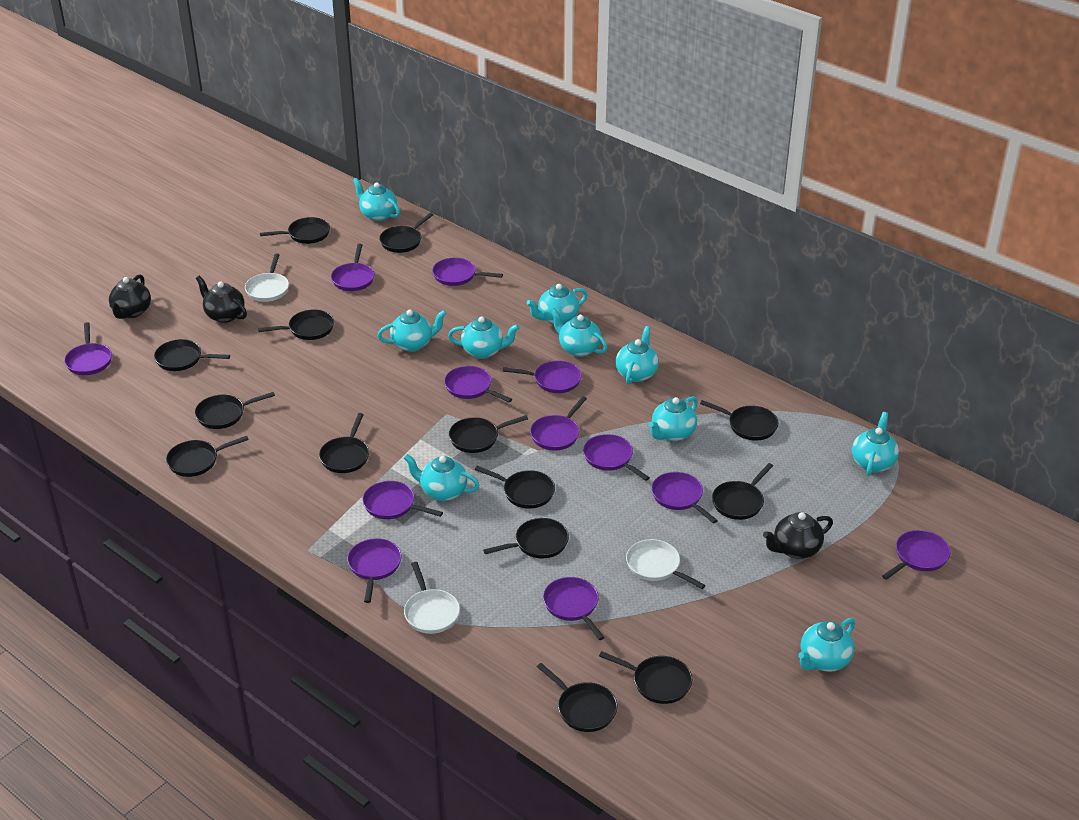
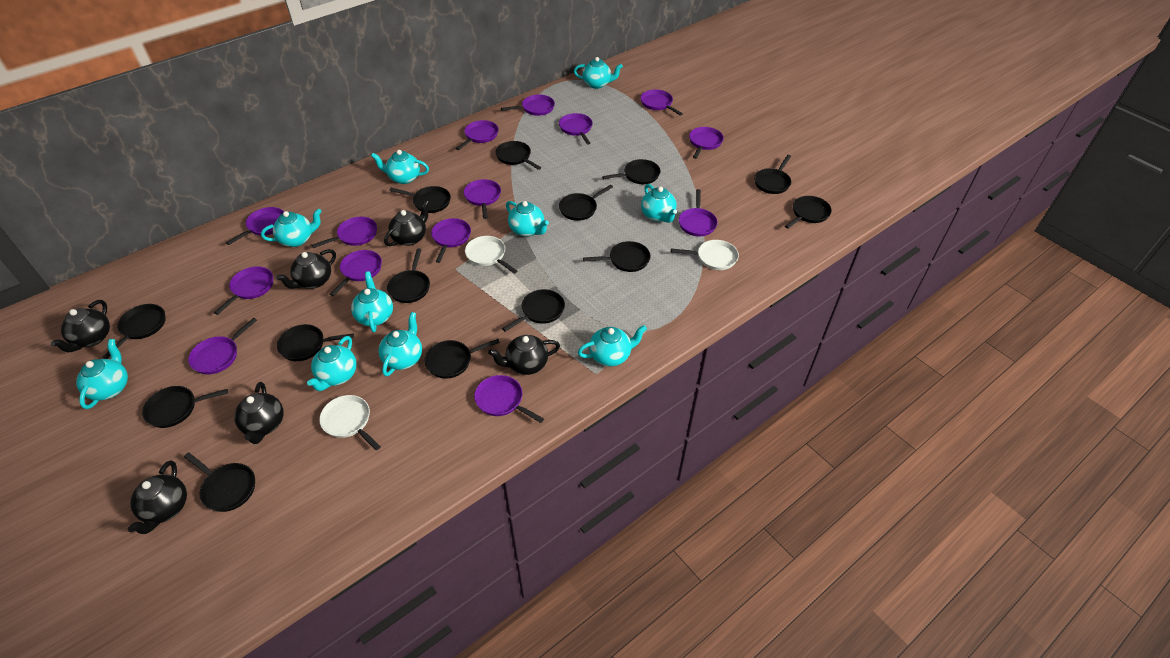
black teapot: [109,274,151,319] [196,276,247,323] [763,512,833,559] = 3 -> [51,300,110,352] [128,460,187,534] [234,382,284,444] [276,249,336,289] [384,200,429,246] [488,335,560,375] = 6
purple pan: [64,322,112,375] [331,244,374,291] [347,538,401,603] [362,481,443,519] [432,258,503,286] [444,366,512,402] [503,360,582,393] [530,396,587,450] [543,577,605,640] [583,434,650,481] [651,472,718,524] [882,530,950,580] = 12 -> [188,318,257,374] [214,266,273,315] [226,207,284,245] [312,217,377,248] [330,250,382,296] [431,218,471,263] [456,120,499,150] [464,179,501,219] [474,375,544,423] [501,94,555,116] [559,113,593,144] [640,89,683,116] [679,189,718,236] [689,127,724,159] = 14

